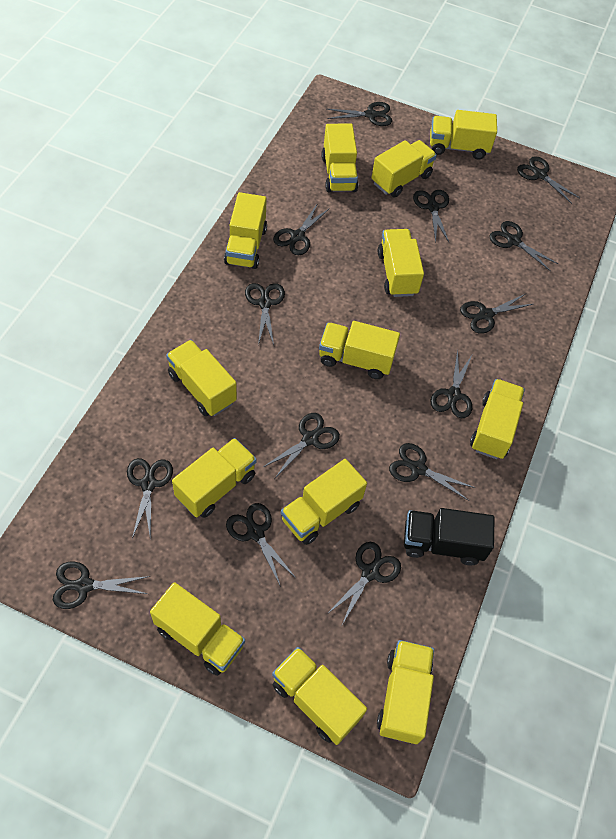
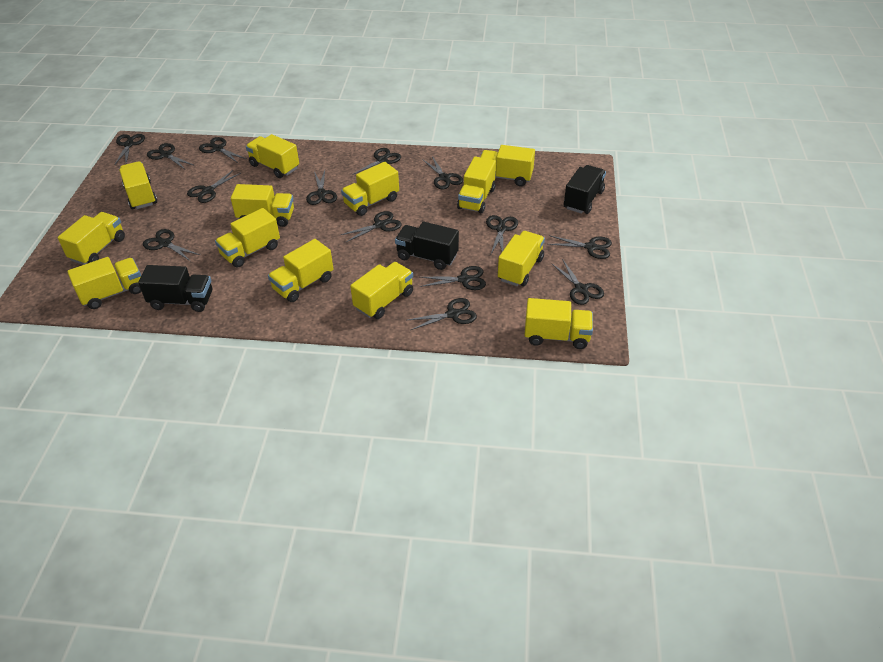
black truck: [404,508,495,565] = 1 -> [138,265,212,312] [395,222,459,270] [564,165,606,214] = 3

